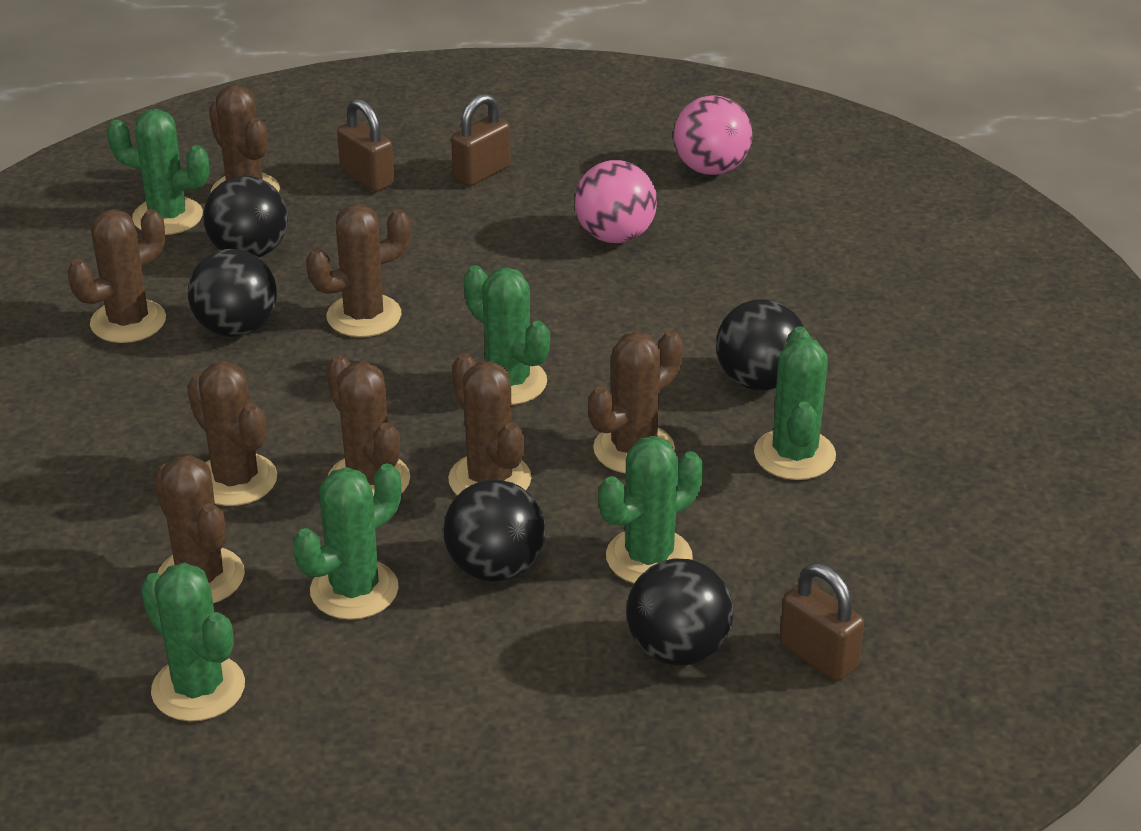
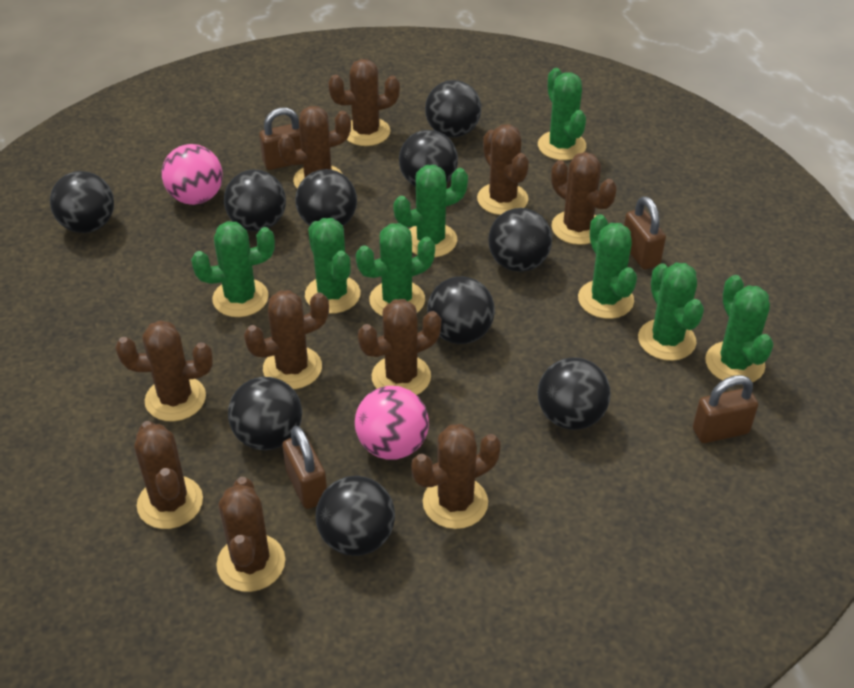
black ball: [188,249,277,337] [203,176,288,257] [443,479,545,582] [626,558,734,666] [716,299,803,390] = 5 -> [50,171,114,233] [224,169,286,231] [228,377,302,450] [295,169,357,226] [316,476,395,556] [399,130,458,187] [425,80,481,138] [427,276,495,344] [488,208,552,272] [538,357,611,430] = 10
brown cactus: [68,209,166,343] [154,455,245,603] [187,361,277,506] [209,85,280,192] [306,204,411,337] [327,355,410,496] [448,353,531,496] [588,330,683,474] = 8 -> [116,320,213,421] [134,421,203,529] [216,477,285,592] [244,290,329,389] [278,106,351,189] [328,59,400,146] [358,299,441,395] [411,424,501,529] [477,124,529,215] [551,152,617,245] = 10
brown padlock: [337,99,394,192] [451,94,511,186] [780,563,864,681] = 3 -> [259,107,301,170] [282,426,327,509] [624,196,666,270] [693,375,758,443] = 4
green cactus: [107,109,210,235] [141,563,245,721] [293,464,401,620] [463,265,550,405] [598,436,703,583] [754,327,836,480] = 6 -> [191,221,275,317] [305,218,360,314] [356,223,435,316] [393,165,468,257] [538,68,586,160] [578,214,637,319] [638,263,704,361] [705,275,773,382] = 8

